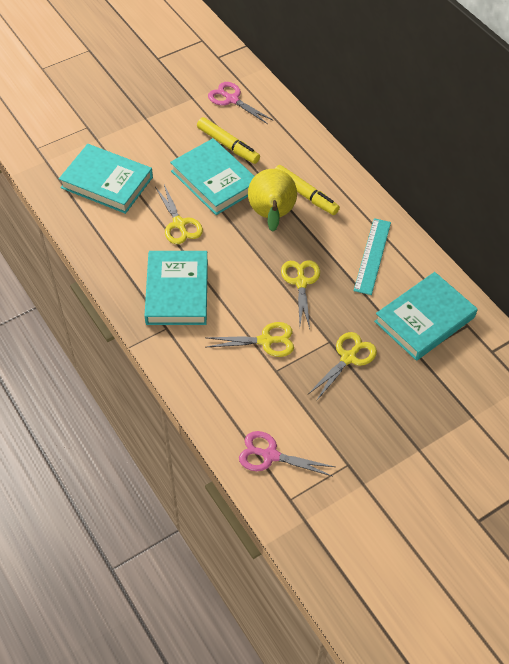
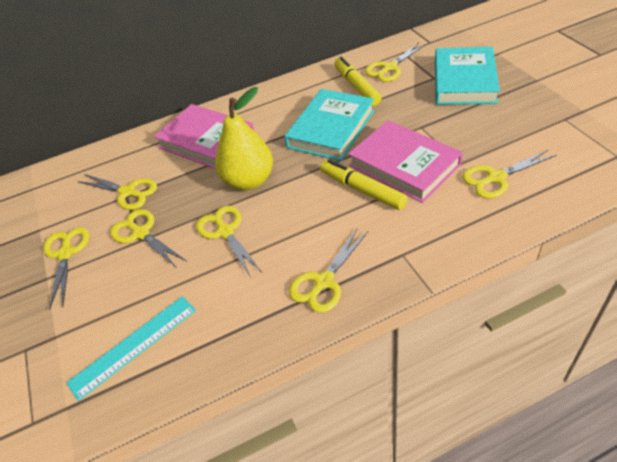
pink book: none = 0 -> [154,104,254,169] [348,120,463,203] = 2
pink scissors: [208,82,273,124] [239,431,335,476] = 2 -> none = 0
turquoise book: [59,144,153,214] [144,251,208,325] [170,138,255,215] [374,272,478,361] = 4 -> [284,89,374,161] [435,47,500,105] = 2
yellow scissors: [155,185,203,244] [206,322,294,357] [281,260,320,329] [308,332,377,401] = 4 -> [44,227,90,310] [78,174,157,210] [110,209,186,268] [196,206,262,276] [289,227,368,313] [365,42,426,82] [462,150,557,199] = 7

